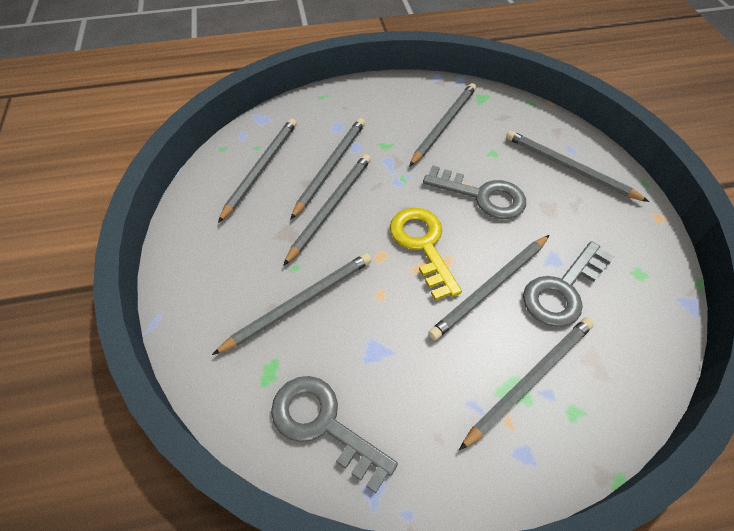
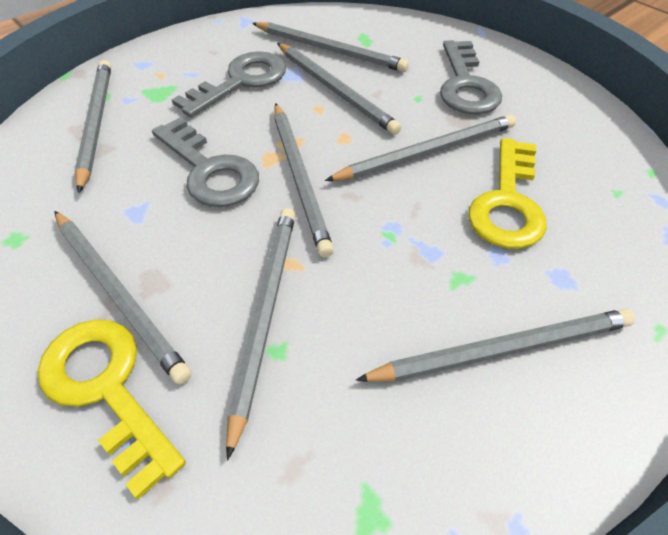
yellow key: [390,208,462,301] = 1 -> [38,319,186,499] [468,138,547,249] = 2

